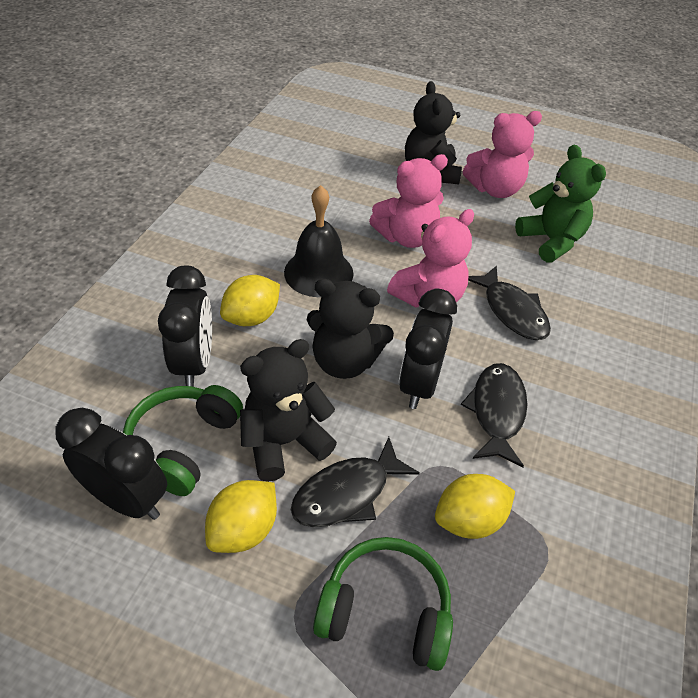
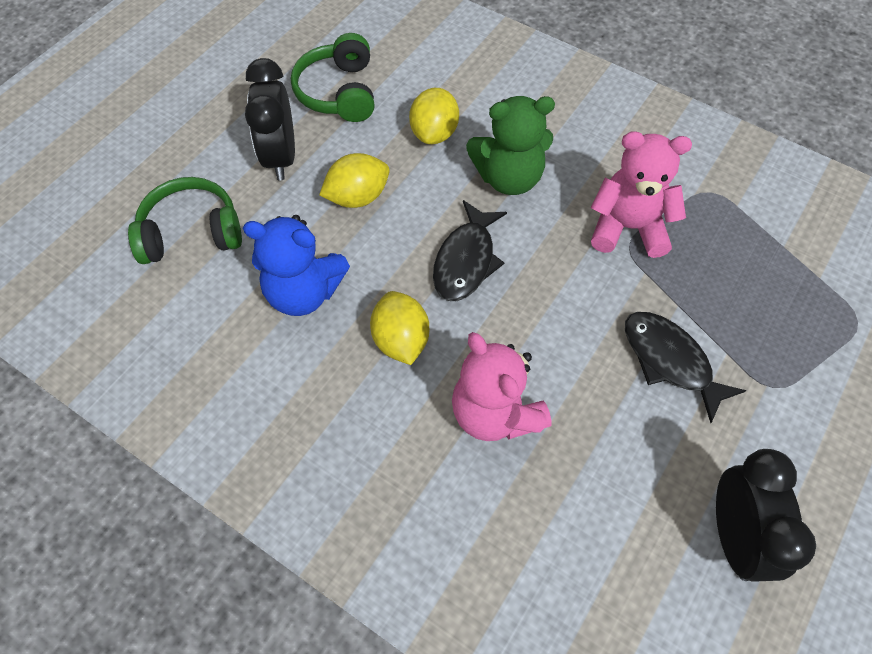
black bell: [284,185,353,297] = 1 -> none = 0
black clock: [55,408,167,520] [158,265,212,387] [399,289,457,409] = 3 -> [245,58,295,180] [716,449,816,582] = 2
black fish: [291,437,420,527] [461,363,528,467] [468,265,551,340] = 3 -> [433,200,507,301] [625,312,746,423] = 2
black teddy bear: [240,339,337,482] [307,279,394,379] [405,81,462,185] = 3 -> none = 0
blue teddy bear: none = 0 -> [243,215,350,316] = 1
pink teddy bear: [369,154,448,248] [387,209,474,308] [463,111,542,198] = 3 -> [452,332,552,441] [591,131,692,258] = 2

